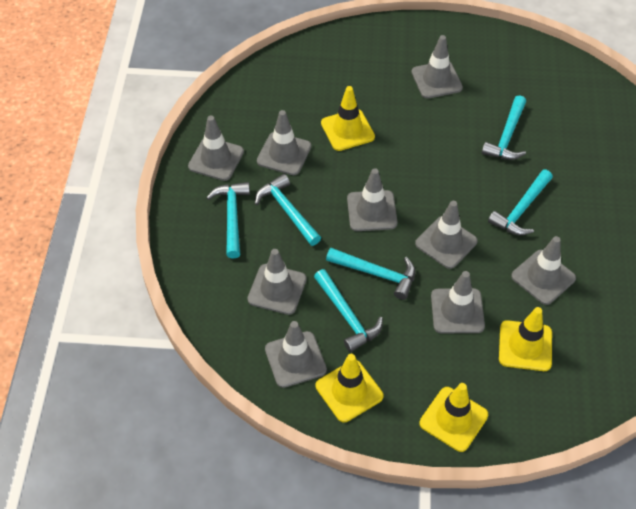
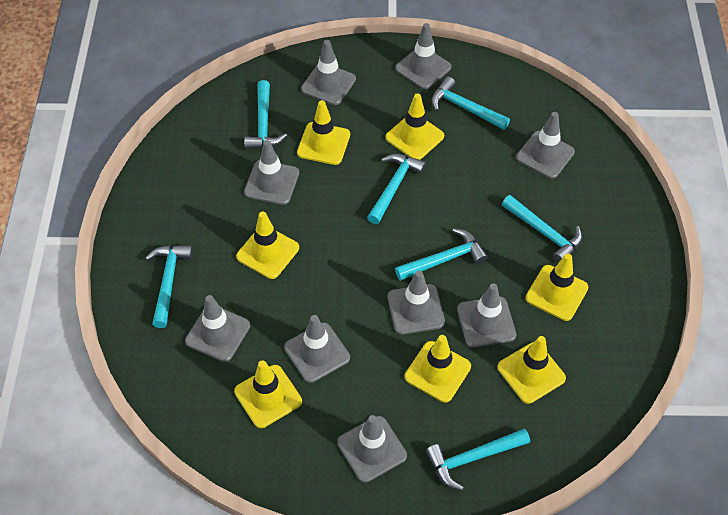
turquoise hammer: [206,182,250,258] [255,174,321,246] [314,269,383,352] [326,248,415,300] [482,95,526,160] [488,170,553,236] = 6 -> [145,245,193,328] [244,80,287,150] [367,154,426,224] [395,228,488,281] [426,428,530,491] [431,77,510,130] [502,195,583,263] = 7
yellow traffic cone: [316,354,383,422] [321,86,375,151] [419,383,488,452] [499,307,552,371] = 4 -> [234,360,302,428] [236,212,299,279] [297,100,350,165] [386,93,444,160] [405,335,471,403] [497,336,566,404] [526,253,588,321] = 7

